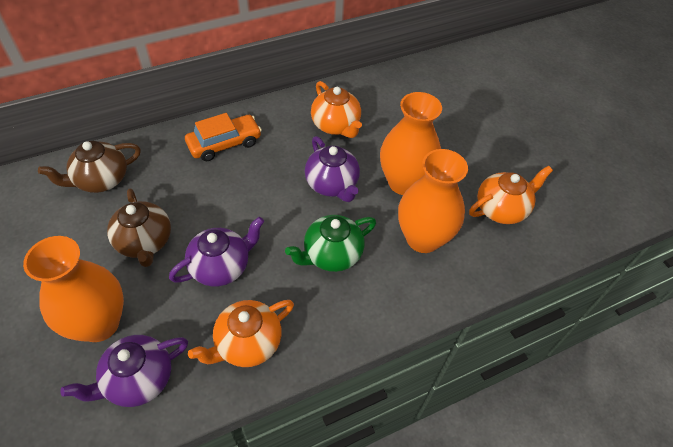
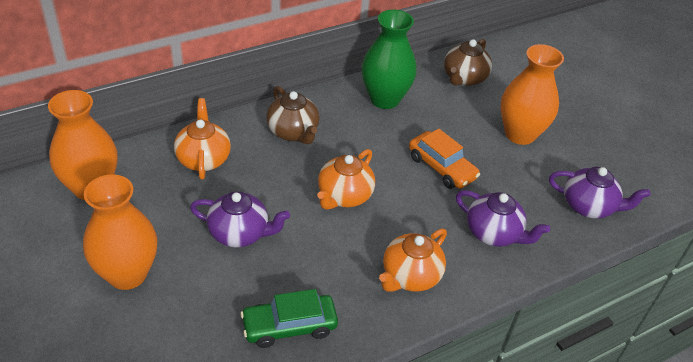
green car: none = 0 -> [240,289,338,348] = 1
green teapot: [285,215,376,272] = 1 -> none = 0
green vase: none = 0 -> [362,9,417,109] = 1

